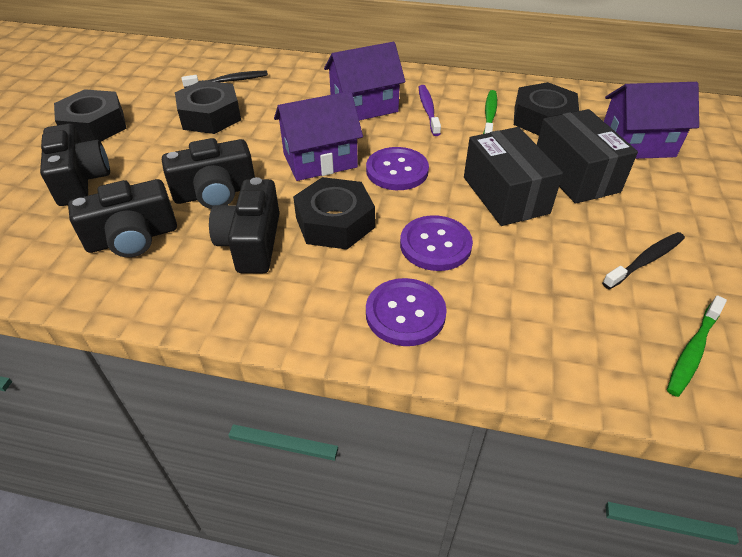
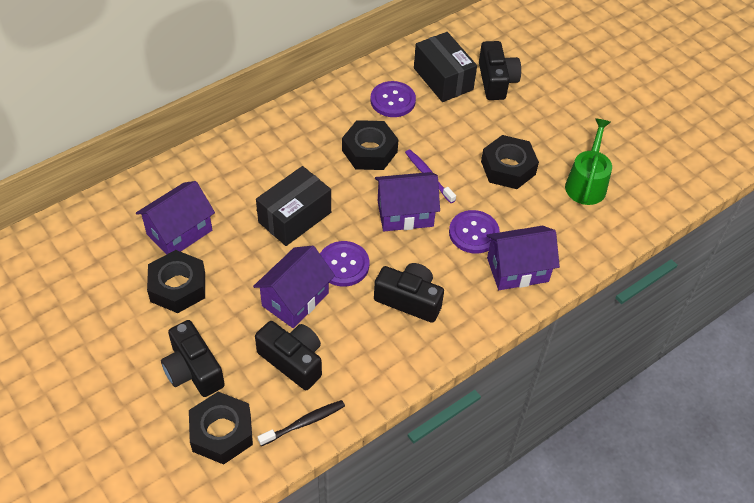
black toothbrush: [181,71,268,88] [602,232,685,290] = 2 -> [258,400,345,446] = 1
green toothbrush: [483,90,497,134] [667,295,727,397] = 2 -> none = 0
green watering can: none = 0 -> [565,118,612,205] = 1
purple house: [274,91,363,181] [324,42,405,121] [604,82,699,159] = 3 -> [136,181,215,255] [253,246,335,328] [375,172,440,231] [486,226,560,290] = 4

